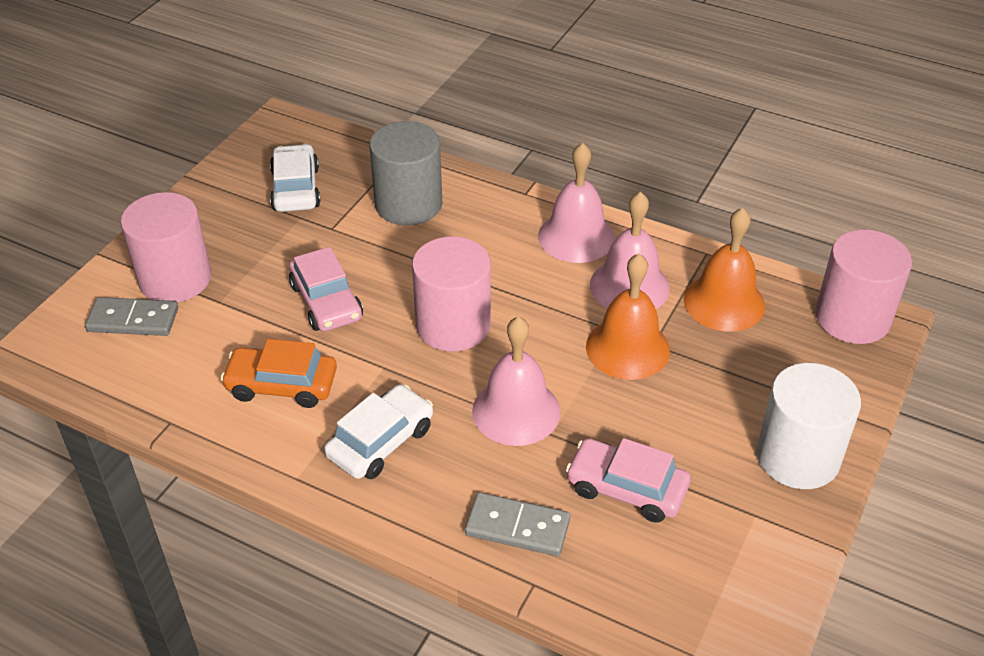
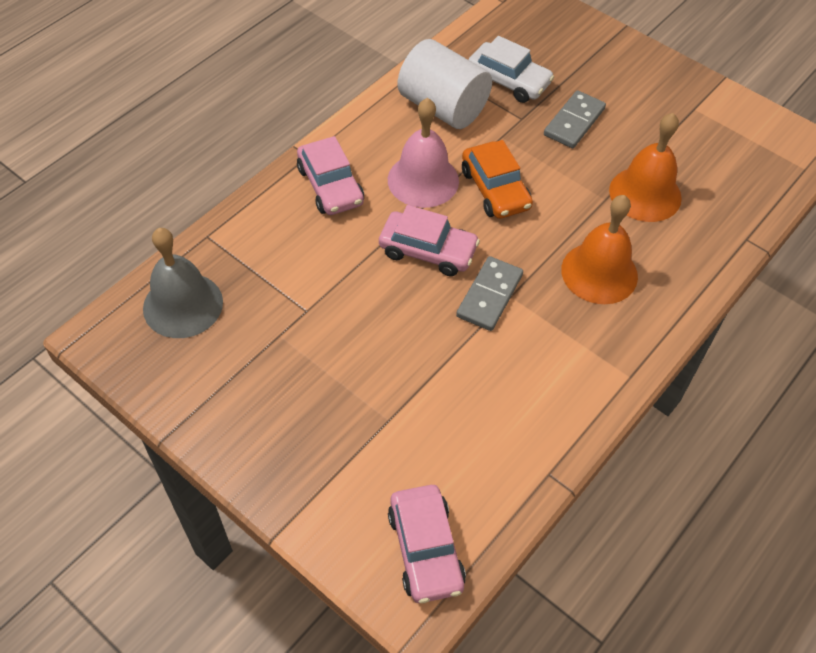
grey bell: none = 0 -> [143,228,223,338] = 1
grey cylinder: [369,121,442,226] = 1 -> none = 0
pink bell: [472,316,560,446] [538,143,615,263] [590,192,670,309] = 3 -> [388,98,459,208] = 1
pink car: [289,247,363,331] [566,438,691,523] = 2 -> [297,136,364,215] [379,205,480,276] [388,485,466,603] = 3
pink cylinder: [121,192,212,303] [412,237,491,351] [815,230,912,344] = 3 -> none = 0
white car: [270,144,321,212] [324,385,433,479] = 2 -> [469,36,554,103] = 1

